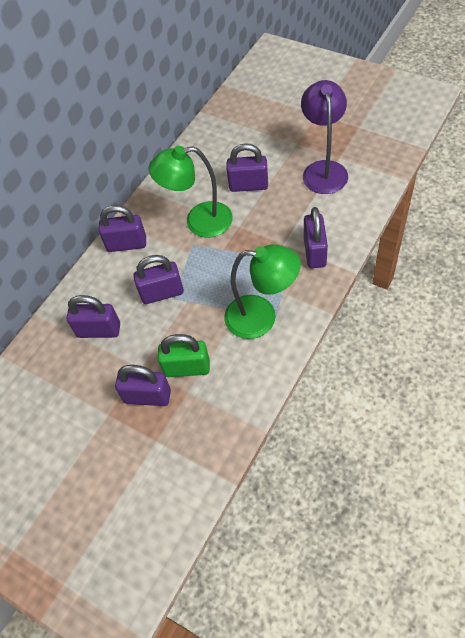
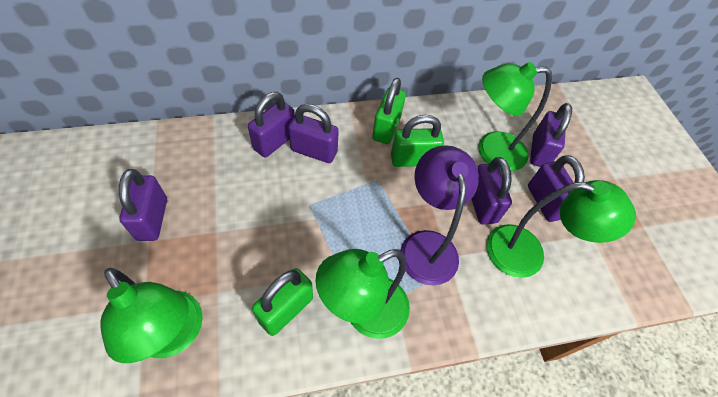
green lamp: [149,146,233,238] [224,244,301,339] = 2 -> [100,268,203,363] [315,249,410,339] [479,62,552,171] [486,180,636,278] = 4
green padlock: [158,334,210,377] = 1 -> [252,268,313,336] [372,78,406,144] [391,115,444,167] = 3

